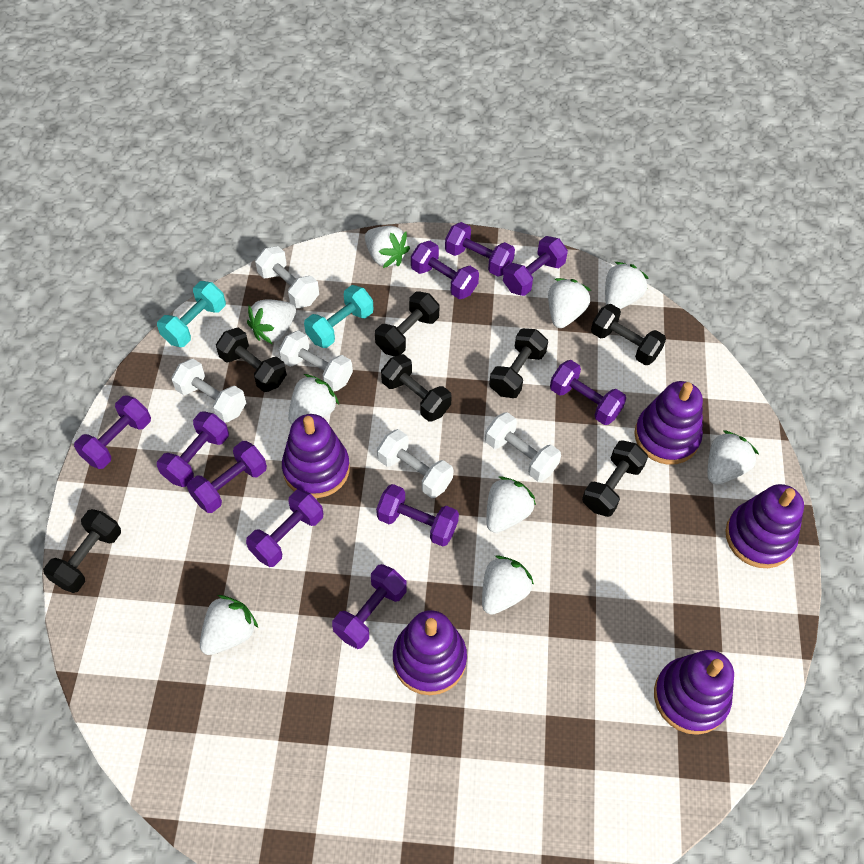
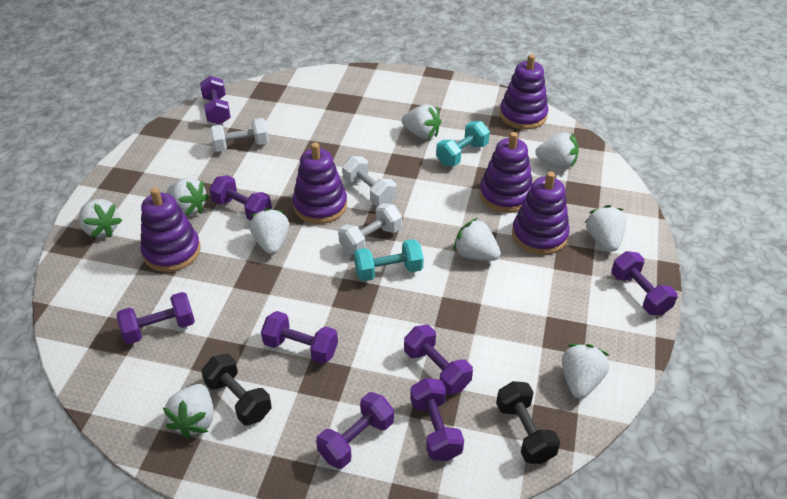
black dumbbell: [43,509,121,593] [216,328,287,392] [375,291,440,357] [381,354,452,422] [489,328,548,398] [582,440,648,517] [591,304,666,365] = 7 -> [201,354,272,426] [496,381,560,464] = 2
purple dumbbell: [74,395,151,469] [157,411,229,487] [187,441,267,513] [246,489,323,567] [332,564,406,649] [376,484,459,547] [411,241,479,299] [445,222,515,277] [503,236,568,296] [550,360,626,425] = 10 -> [117,292,195,344] [200,76,231,125] [209,175,272,220] [261,311,338,364] [316,392,394,469] [404,325,473,395] [410,378,464,461] [611,251,678,315] = 8
white dumbbell: [171,359,246,423] [255,246,319,308] [279,331,353,392] [377,429,453,498] [485,412,561,482] = 5 -> [210,118,269,152] [338,203,402,254] [342,156,396,206] = 3

